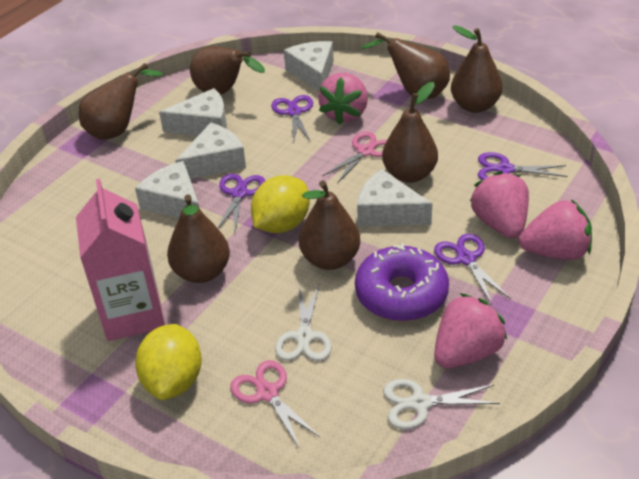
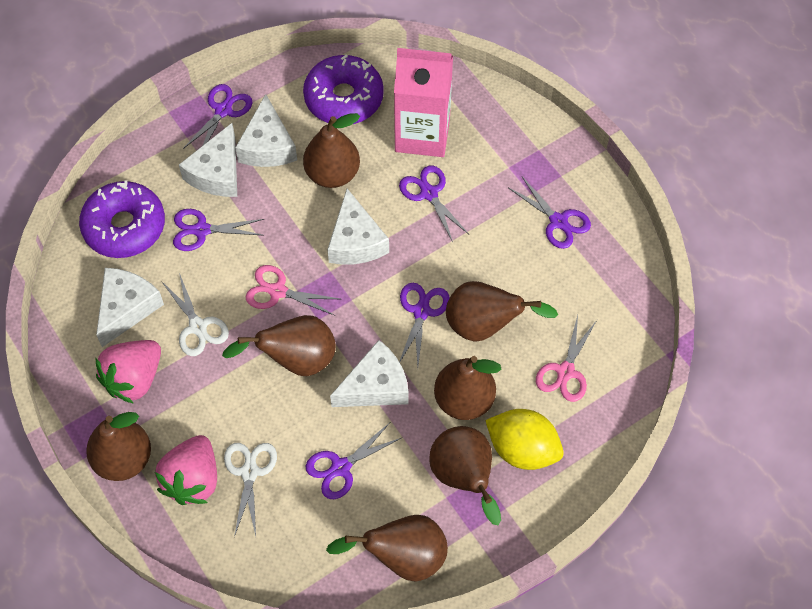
pink strawberry: [318,73,368,125] [434,293,507,368] [470,171,529,238] [519,199,592,260] = 4 -> [95,340,161,404] [155,435,217,505] = 2
purple donut: [355,243,449,321] = 1 -> [79,181,165,258] [303,55,384,124] = 2
purple scissors: [218,174,265,232] [271,95,313,144] [434,234,511,305] [478,152,567,180] = 4 -> [173,209,264,251] [183,84,253,149] [306,423,403,499] [399,165,470,242] [399,283,450,366] [509,177,591,249] = 6
yellow lemon: [135,324,202,400] [251,175,310,233] = 2 -> [485,409,564,470] = 1

